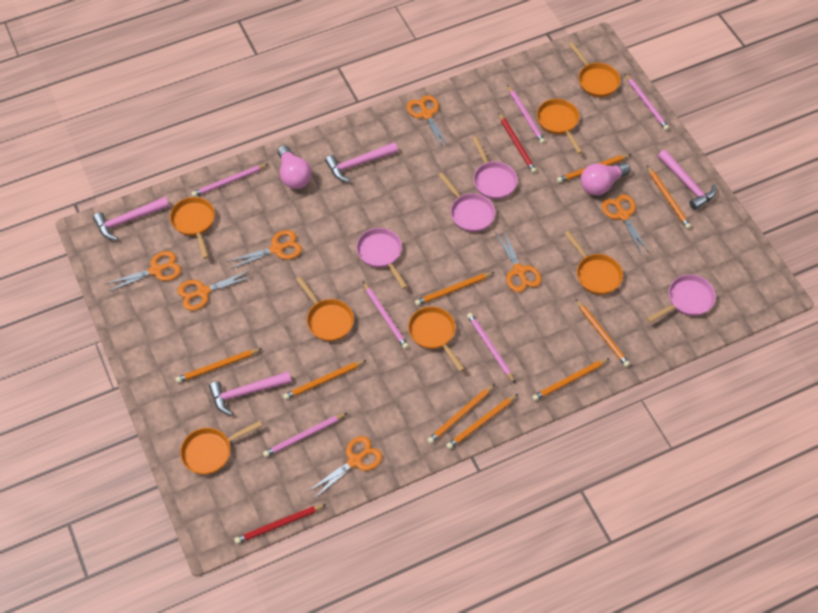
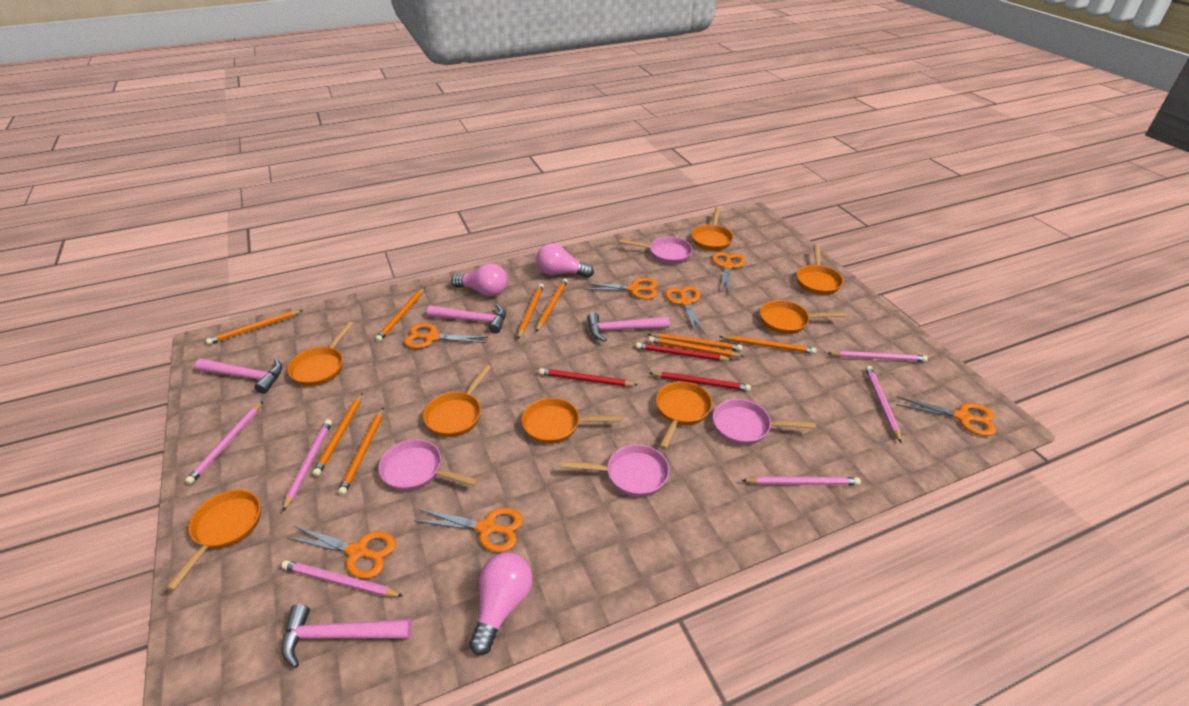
orange pan: [170,197,215,259] [180,420,262,475] [296,276,354,341] [408,306,465,372] [537,99,583,154] [564,231,623,295] [568,42,620,97] = 7 -> [166,490,261,591] [287,321,354,386] [423,365,491,437] [522,398,621,444] [656,382,712,449] [692,207,733,251] [760,300,846,334] [797,245,843,295] = 8
pink light bulb: [278,145,312,189] [581,162,631,195] = 2 -> [451,263,508,297] [469,552,533,656] [536,243,594,278] = 3
red pencil: [234,504,326,544] [499,113,537,173] = 2 -> [539,368,638,387] [636,343,732,361] [650,372,751,391] = 3

